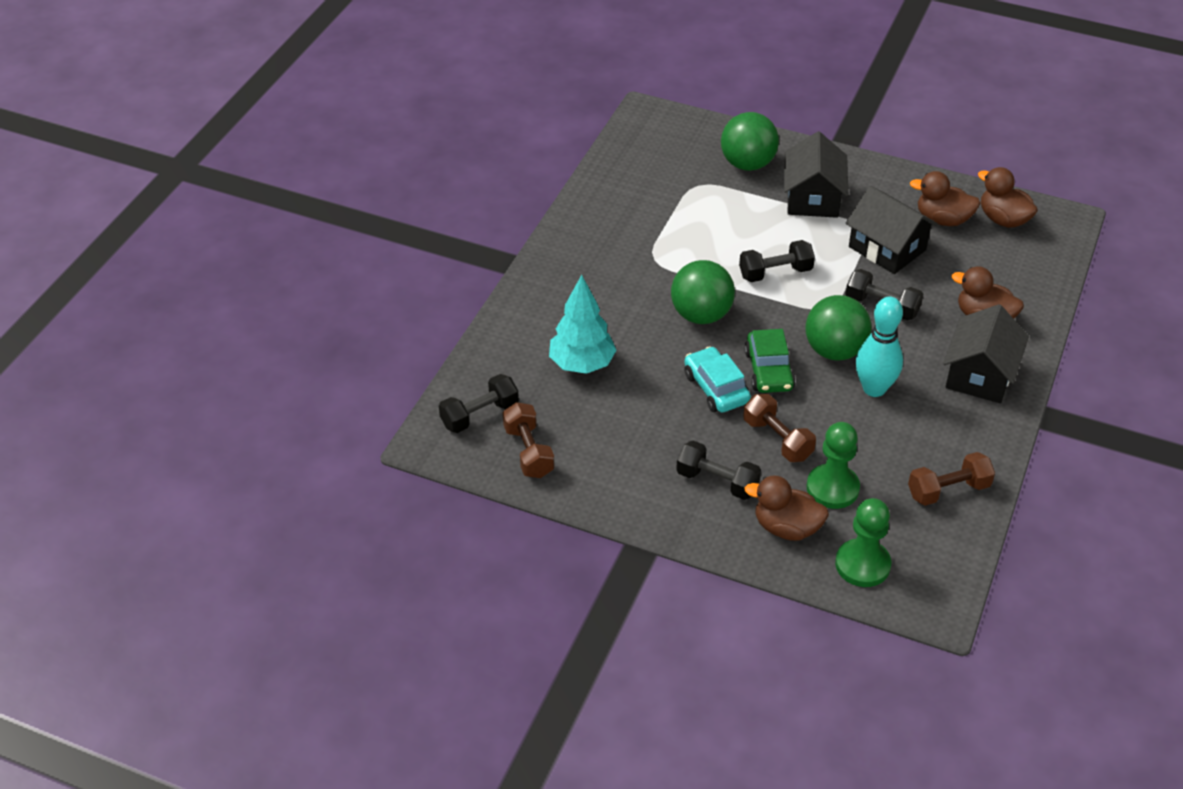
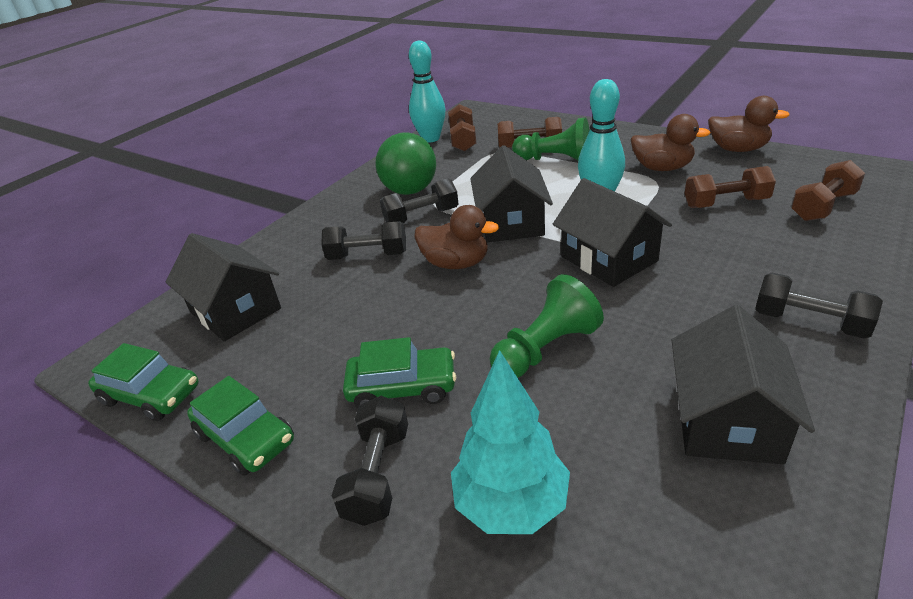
black house: [784,132,848,218] [846,186,938,274] [943,304,1029,403] = 3 -> [166,233,281,341] [470,145,553,242] [553,178,672,287] [672,305,815,464] = 4
brown duck: [744,475,829,541] [910,171,981,226] [952,266,1024,319] [978,167,1038,228] = 4 -> [414,205,499,269] [630,114,711,171] [708,96,790,152] = 3
brown dumbbell: [503,402,555,478] [743,394,816,462] [908,452,995,506] = 3 -> [448,104,476,152] [498,117,562,148] [685,166,776,208] [791,160,865,221] = 4
green ball: [671,260,735,324] [721,112,779,171] [806,295,872,361] = 3 -> [376,132,436,195] = 1
green car: [744,329,796,393] = 1 -> [88,343,199,421] [187,376,294,476] [343,337,456,408] = 3
turquoise bowling pin: [856,297,903,397] = 1 -> [409,41,446,142] [578,79,625,191] = 2
turquoise car: [684,346,751,413] = 1 -> none = 0

